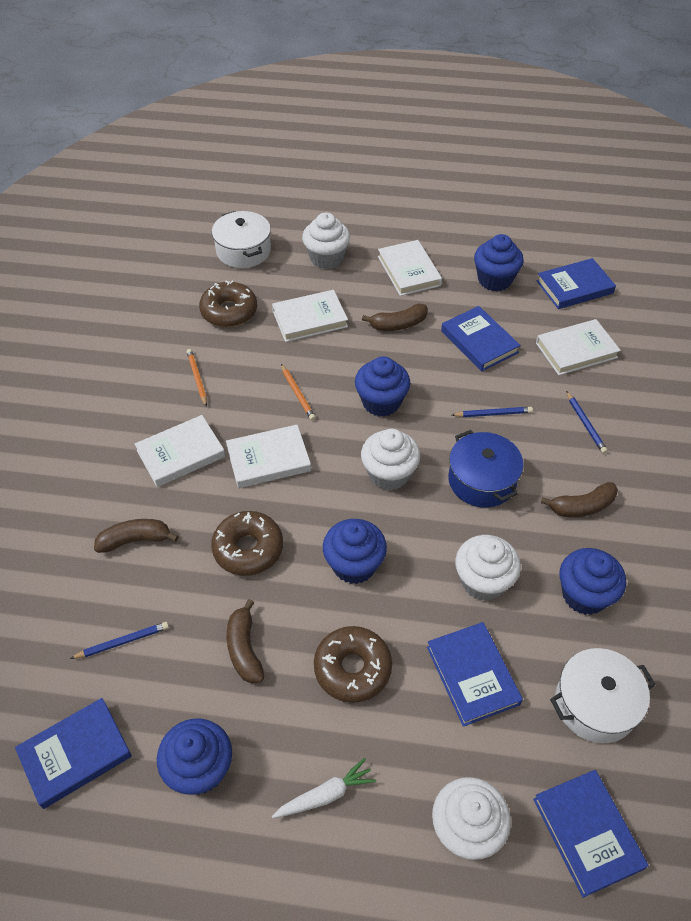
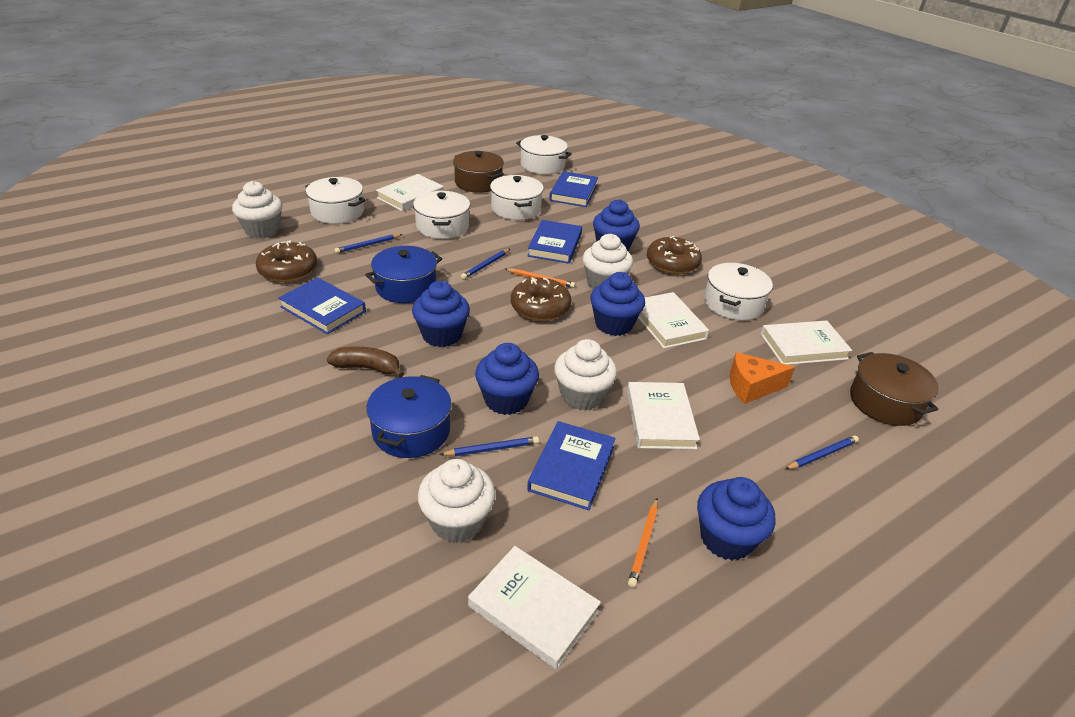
blue book: [15,698,132,809] [427,622,523,727] [441,306,521,371] [533,770,649,898] [536,258,616,309] = 5 -> [278,277,366,334] [527,421,615,510] [528,220,582,264] [549,171,598,207] = 4
blue pencil: [70,622,169,659] [452,407,533,417] [566,391,608,454] = 3 -> [335,234,403,253] [439,436,539,456] [461,249,510,279] [785,435,859,469] = 4
blue pot: [448,430,524,508] = 1 -> [365,246,442,303] [367,375,452,458] = 2
brown banana: [94,519,179,553] [227,599,264,683] [362,303,428,331] [541,482,618,517] = 4 -> [327,347,404,378] = 1
brown pot: none = 0 -> [453,151,504,193] [850,352,939,426] = 2
orange cheese: none = 0 -> [729,352,795,404] = 1
white carrot: [272,758,376,818] = 1 -> none = 0
white pot: [212,211,271,268] [550,648,656,743] = 2 -> [305,177,365,224] [413,191,470,239] [490,175,544,220] [516,135,572,174] [704,263,773,320] = 5

